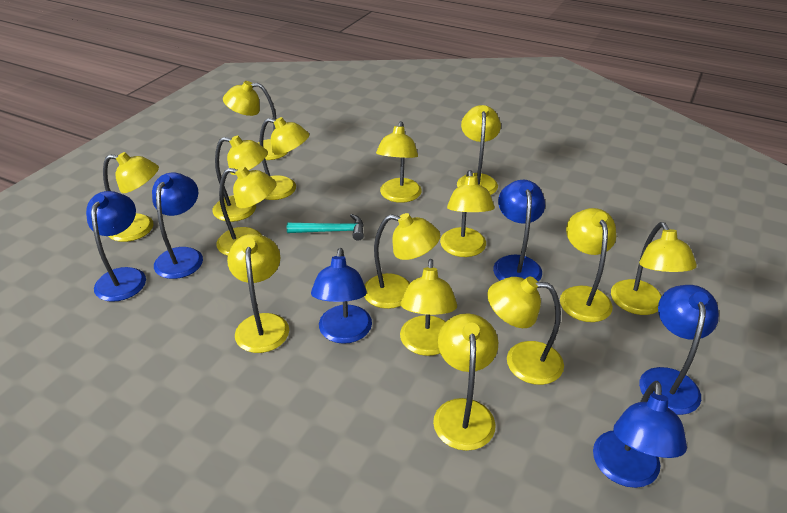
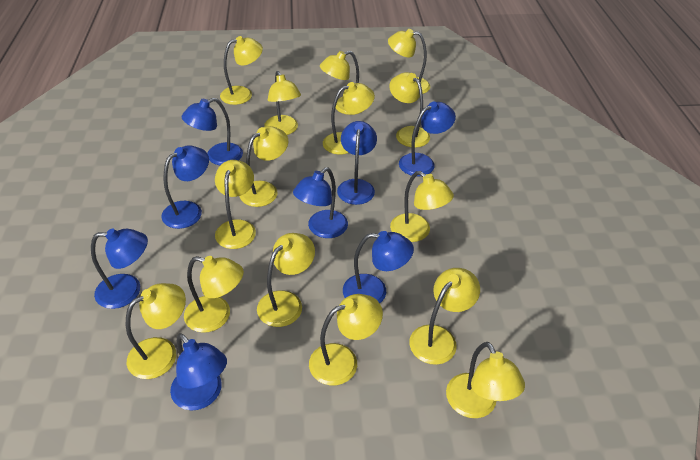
blue lamp: [86,191,146,302] [152,173,203,279] [311,248,372,344] [493,180,545,282] [593,381,687,488] [639,285,719,415] = 6 -> [91,229,148,309] [161,146,209,229] [170,333,227,411] [182,98,243,165] [293,167,348,238] [337,121,377,205] [343,231,414,303] [399,102,456,177] = 8
turquoise hammer: [287,214,364,241] = 1 -> none = 0

